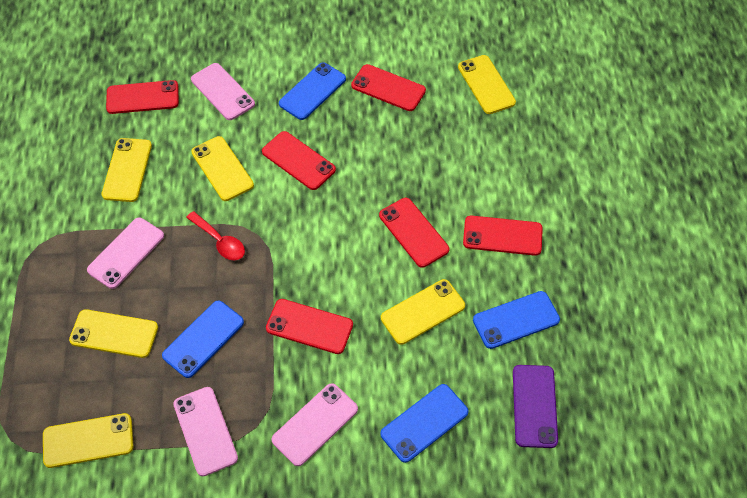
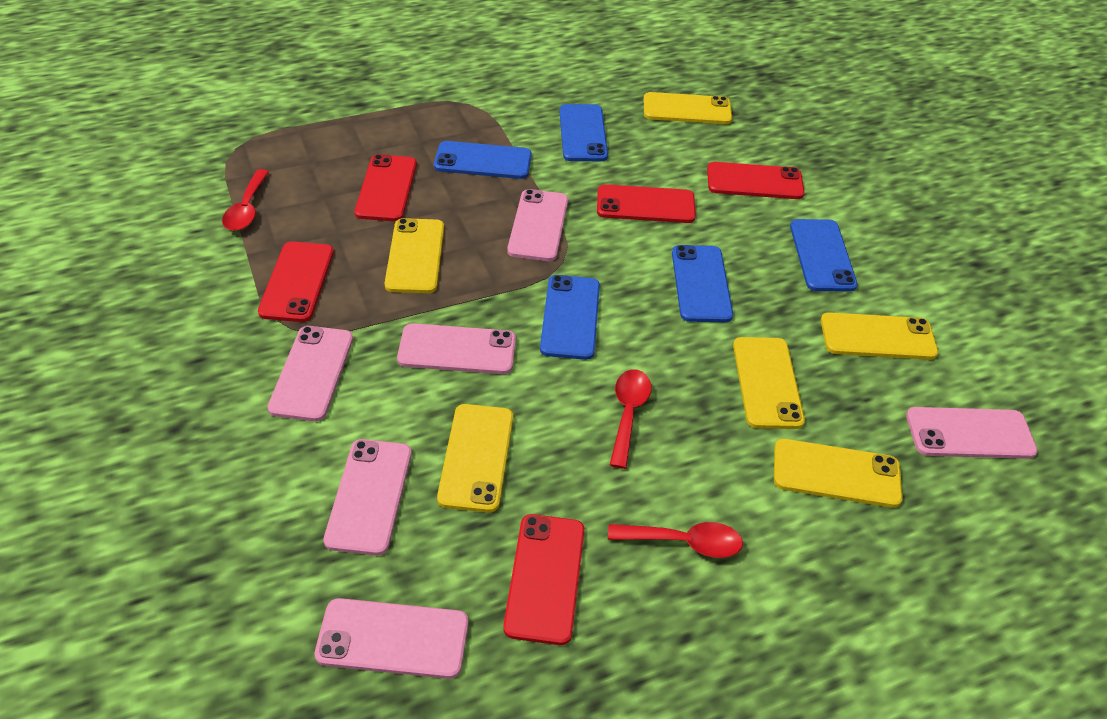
blue phone: [162,301,244,378] [279,63,346,120] [380,384,469,463] [473,291,560,349] = 4 -> [434,141,532,179] [540,275,600,360] [559,104,608,161] [672,245,733,322] [790,219,858,292] = 5
pink phone: [87,217,164,289] [173,387,238,476] [191,63,255,120] [272,383,358,466] = 4 -> [267,326,353,421] [314,598,468,679] [323,439,412,555] [397,323,516,374] [507,189,568,261] [906,407,1038,459] = 6
purple phone: [513,365,558,448] = 1 -> none = 0
red phone: [106,80,179,114] [262,131,336,190] [266,299,353,354] [351,64,426,111] [379,198,449,268] [463,215,543,256] = 6 -> [258,241,334,322] [355,154,417,221] [503,514,585,645] [597,184,696,223] [707,162,805,199] = 5
red spoon: [186,211,245,260] = 1 -> [222,169,269,231] [608,522,743,558] [610,370,651,469] = 3

